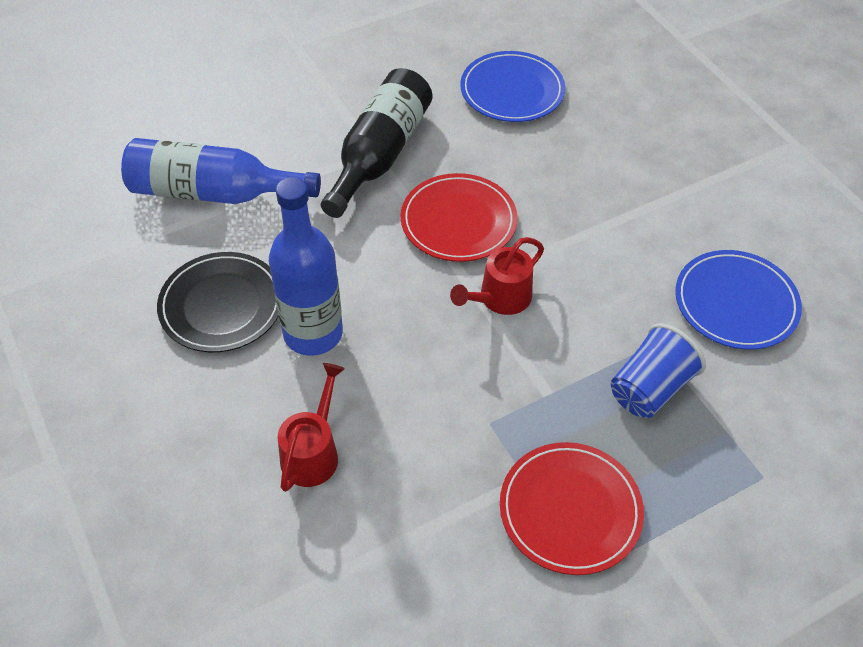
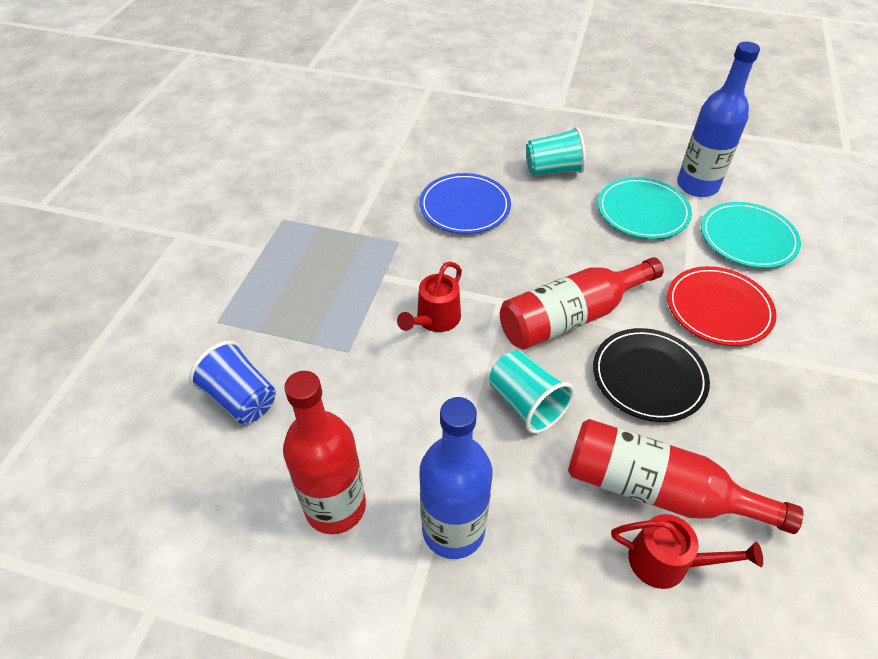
black bottle: [321,68,432,218] = 1 -> none = 0
blue plate: [460,51,565,122] [675,250,802,350] = 2 -> [419,173,511,234] = 1
red bottle: none = 0 -> [283,371,366,534] [500,257,664,350] [568,419,803,534] = 3
red plate: [400,173,517,262] [500,442,644,575] = 2 -> [667,266,777,346] = 1
turquoise cup: none = 0 -> [489,350,574,434] [526,127,586,176] = 2
turquoise plate: none = 0 -> [598,177,692,239] [701,202,801,268] = 2

